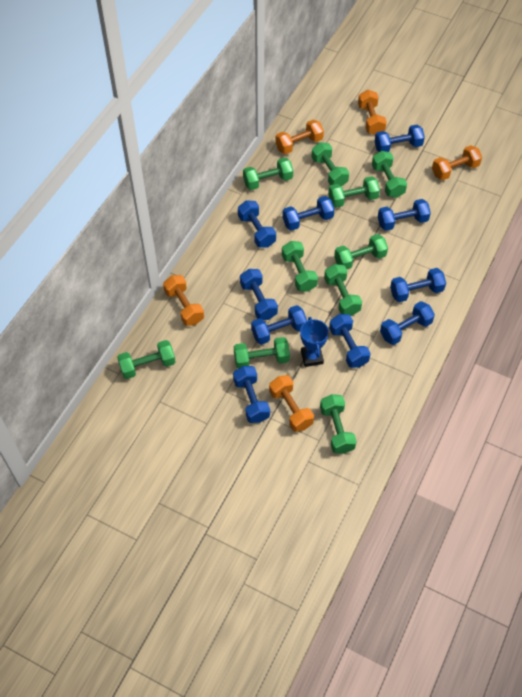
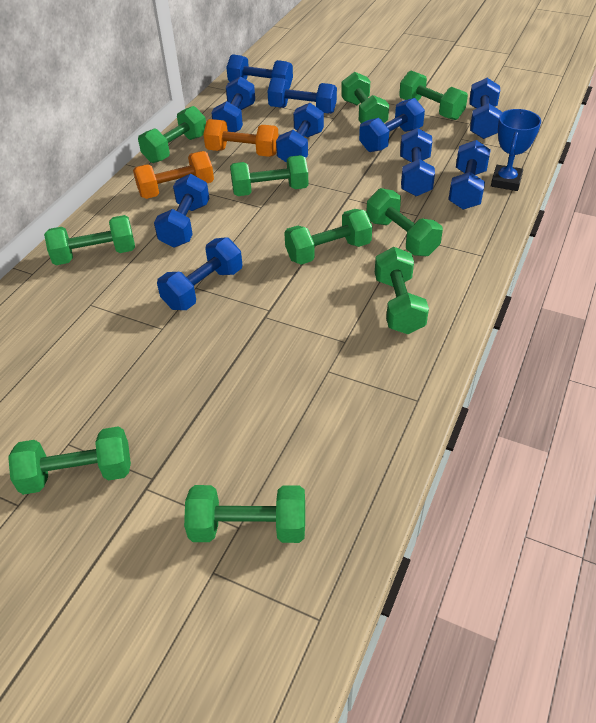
orange dumbbell: [163,275,204,326] [269,375,314,432] [275,120,324,154] [358,90,387,135] [432,145,482,180] = 5 -> [133,151,214,199] [203,119,279,157] = 2

